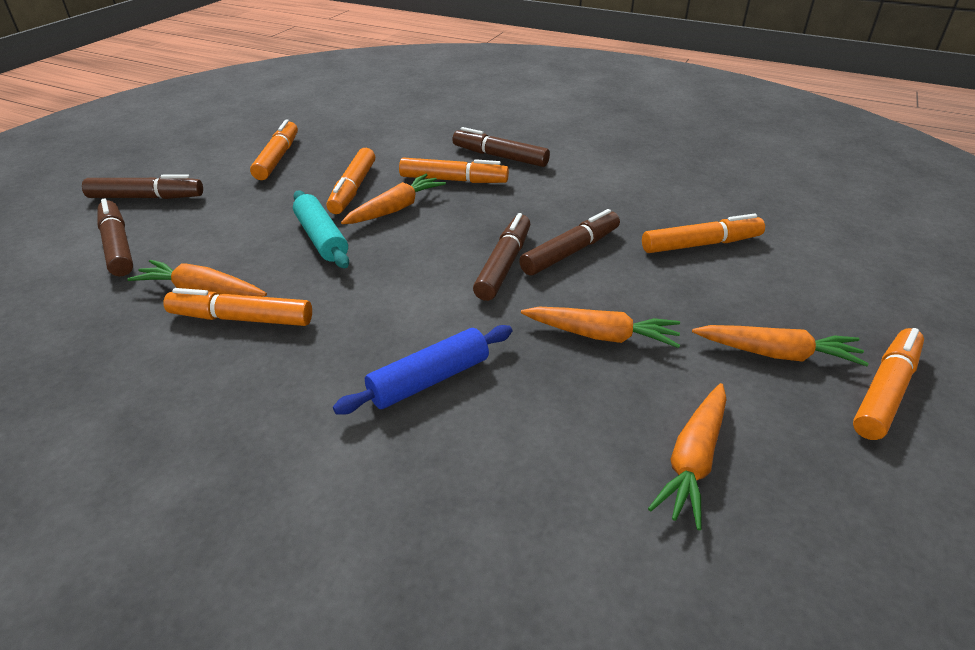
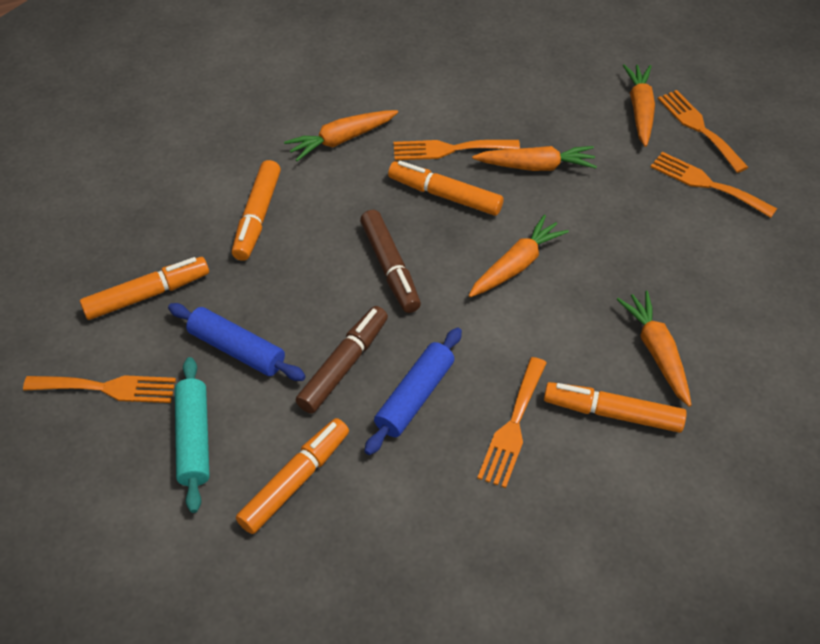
blue rolling pin: [333,325,512,415] = 1 -> [168,303,306,381] [364,328,462,455] = 2
brown marker: [82,174,203,199] [97,198,133,276] [452,127,550,167] [473,213,530,301] [519,209,620,276] = 5 -> [296,306,388,414] [360,210,421,313] = 2
orange fork: none = 0 -> [23,375,176,403] [394,140,520,160] [477,357,547,488] [651,152,777,218] [658,90,749,173] = 5
orange marker: [164,288,312,326] [250,119,298,180] [327,148,375,214] [399,157,509,183] [642,214,765,253] [853,328,924,440] = 6 -> [80,257,209,320] [232,160,281,261] [236,418,349,534] [388,161,503,216] [544,382,687,433] = 5

